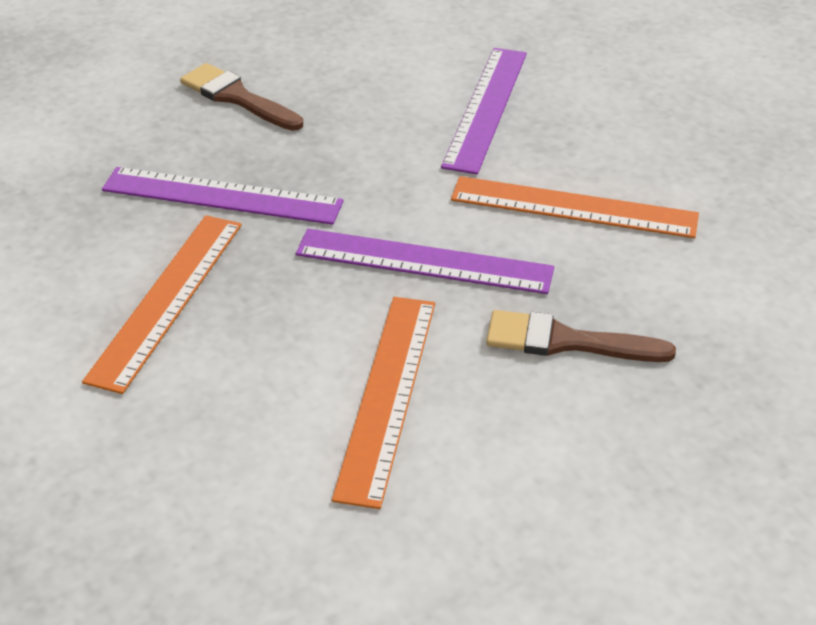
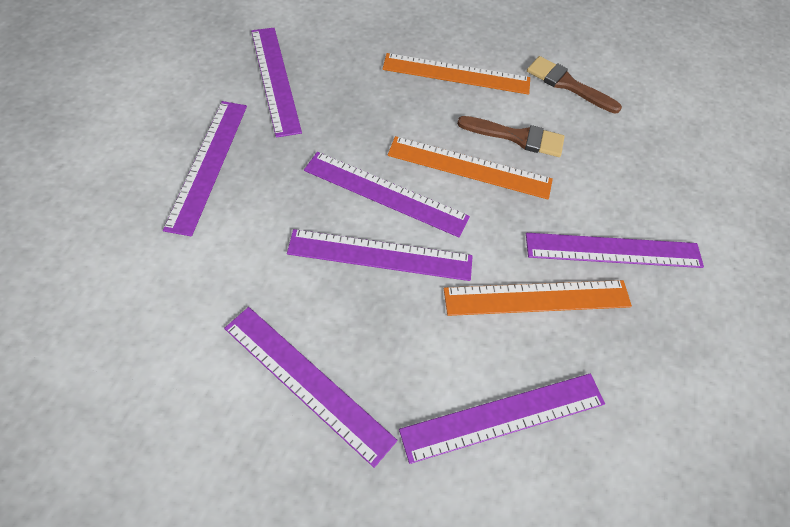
purple ruler: [102,167,344,225] [296,229,554,294] [441,48,527,174] = 3 -> [163,101,247,237] [224,307,397,468] [251,28,302,138] [287,229,473,281] [304,152,470,237] [399,374,605,464] [526,233,704,268] = 7

